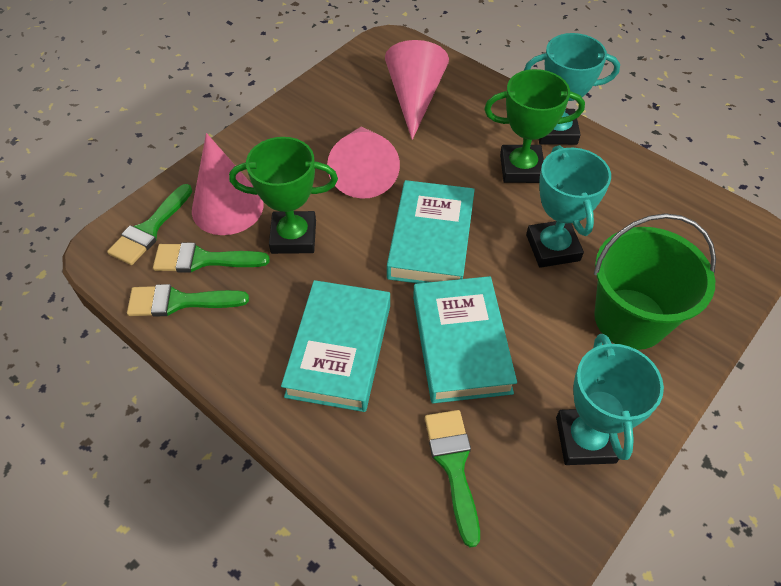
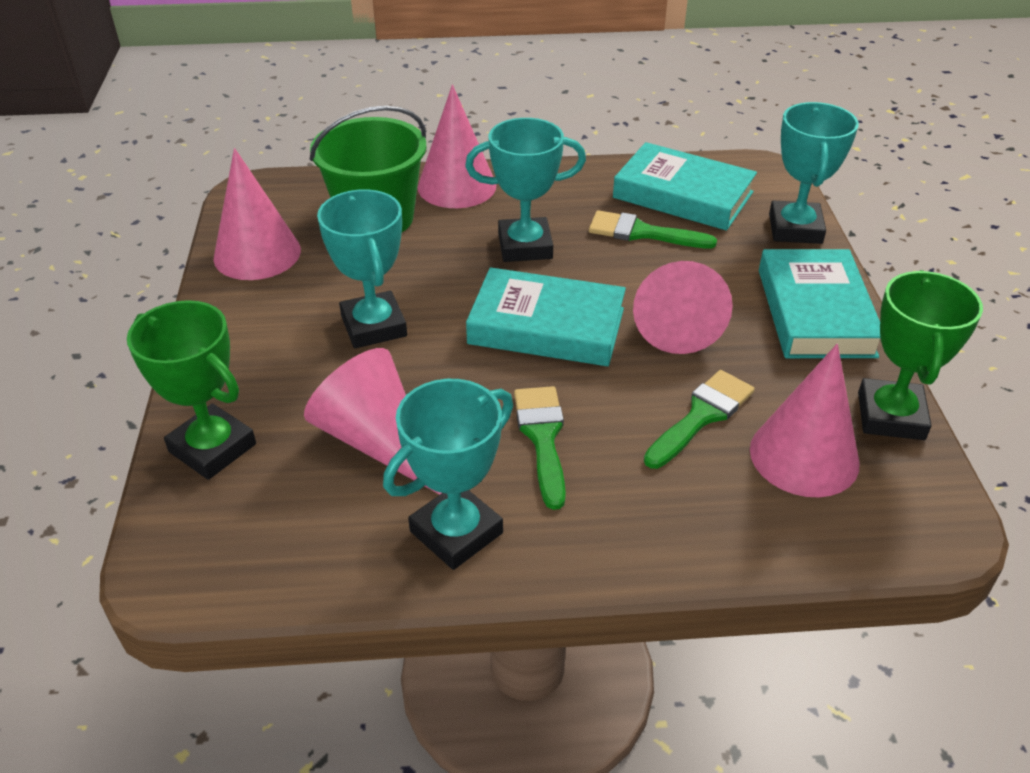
green brush: [107,184,192,265] [127,284,249,317] [153,243,270,273] [425,410,480,548] = 4 -> [514,386,566,510] [589,210,717,249] [644,370,755,469] = 3
pink cone: [192,133,263,235] [327,126,400,199] [385,40,449,140] = 3 -> [214,148,301,280] [304,348,442,495] [418,85,496,208] [633,261,733,354] [750,344,860,497] = 5
turquoise trophy: [524,33,620,145] [526,145,611,268] [556,334,664,465] = 3 -> [317,189,407,348] [383,379,513,570] [465,118,586,262] [769,102,859,244] = 4

